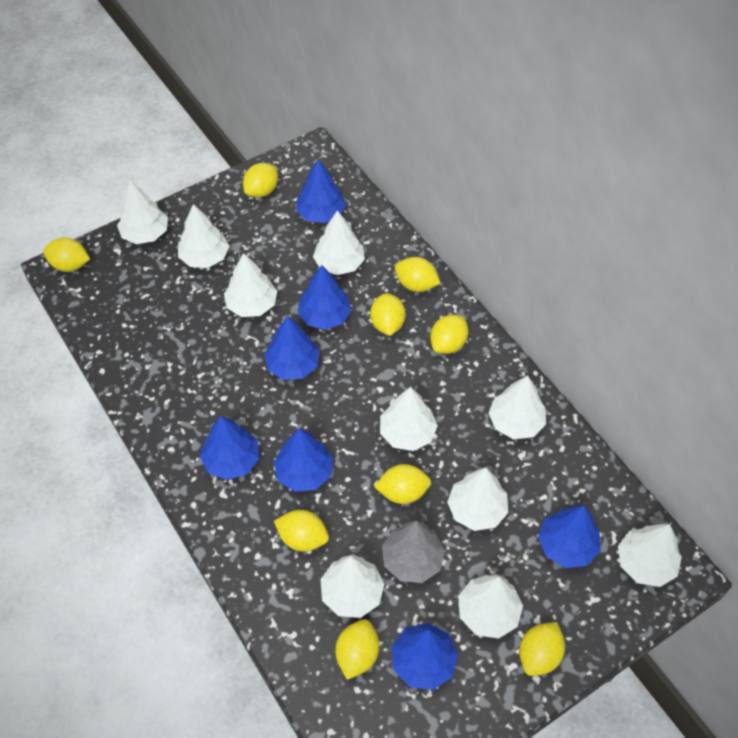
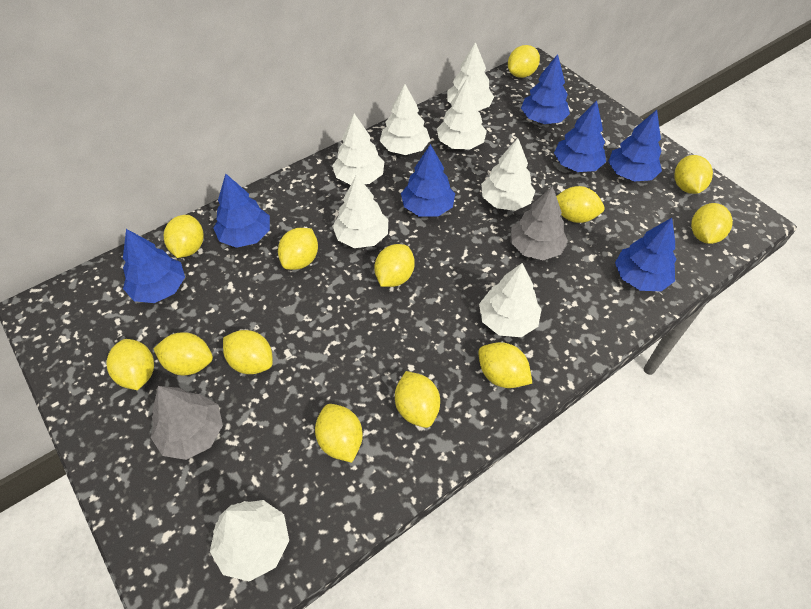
grey tree: [382,520,445,583] = 1 -> [151,386,223,460] [511,186,568,260] = 2
white tree: [117,180,168,244] [178,204,229,268] [224,253,277,317] [313,210,365,275] [321,555,384,618] [380,387,438,451] [447,468,508,531] [458,574,523,639] [488,375,546,439] [618,524,682,587] = 10 -> [210,500,289,582] [332,113,384,185] [332,174,388,248] [380,84,430,155] [437,79,487,150] [447,42,494,111] [479,263,542,337] [481,138,535,211] = 8
yellow lemon: [43,238,90,272] [243,163,278,198] [274,510,329,552] [335,619,379,680] [370,293,406,336] [374,464,431,504] [395,257,441,292] [430,315,468,354] [519,622,565,676] = 9 -> [106,339,154,390] [153,332,213,376] [164,215,204,258] [223,330,273,374] [278,228,318,270] [315,404,363,463] [374,244,415,287] [395,371,440,428] [478,342,532,388] [508,45,540,78] [556,186,604,223] [674,155,713,194] [691,203,733,244] = 13

